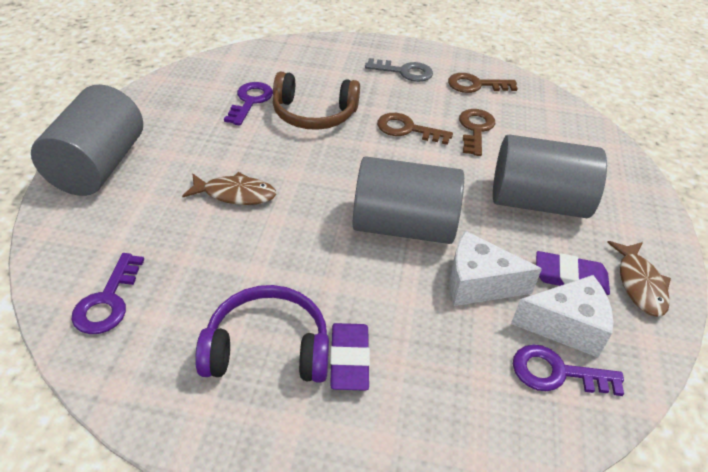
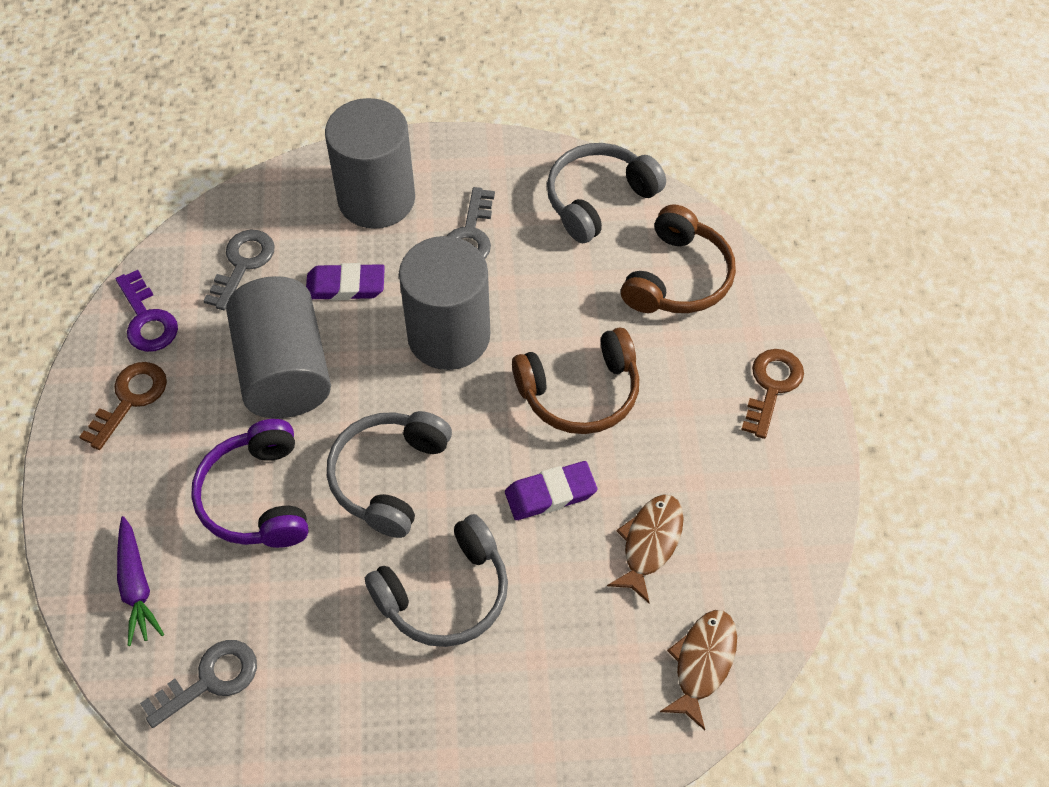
brown headphones: [273,72,360,130] = 1 -> [512,327,639,434] [621,204,736,313] = 2
brown key: [377,113,453,145] [448,73,518,93] [459,109,495,156] = 3 -> [79,362,167,450] [741,349,804,439] = 2
grey headphones: none = 0 -> [327,411,452,538] [365,514,508,647] [547,143,666,243] = 3
grey key: [365,58,433,82] = 1 -> [140,640,257,728] [203,229,275,310] [447,187,495,259] = 3
purple carrot: none = 0 -> [117,516,164,646] = 1
purple key: [72,253,144,334] [224,82,273,126] [513,344,624,396] = 3 -> [116,270,178,352] = 1
white cheese: [449,231,542,306] [511,275,613,357] = 2 -> none = 0

